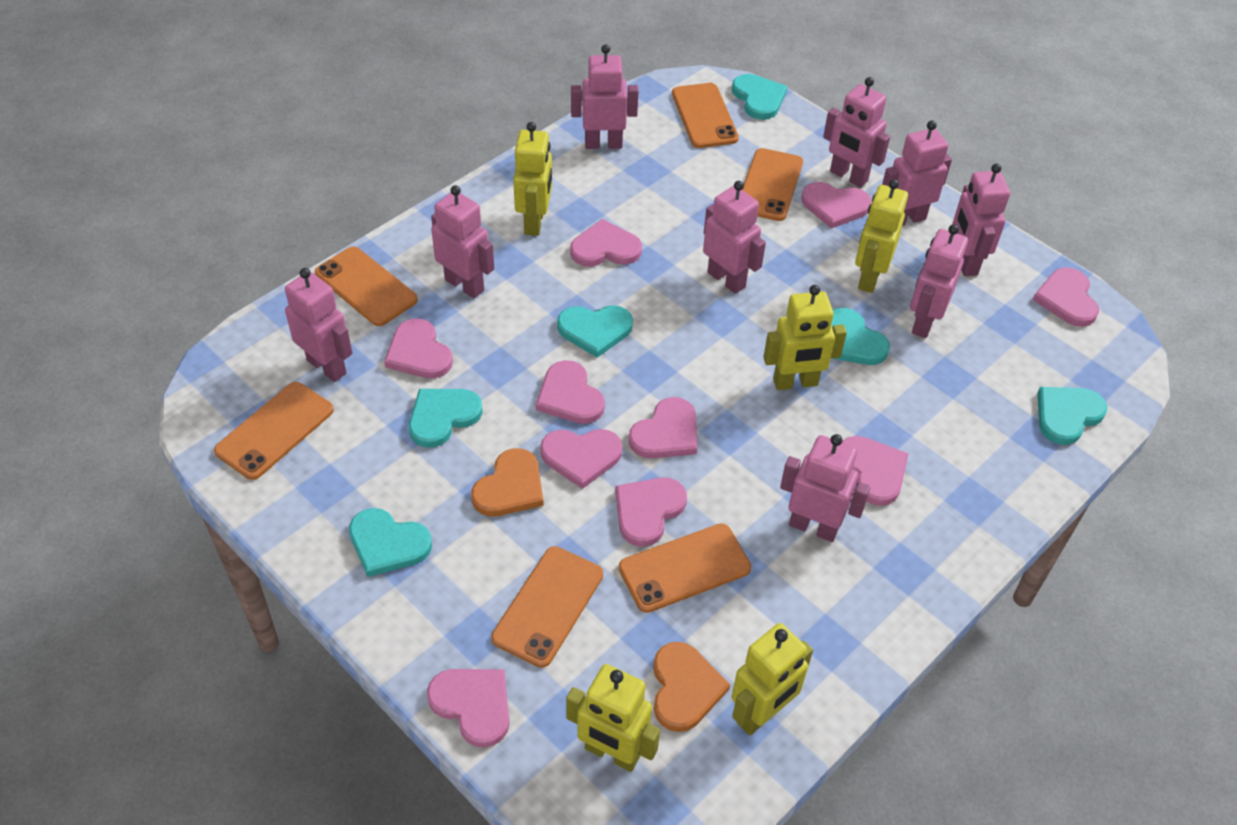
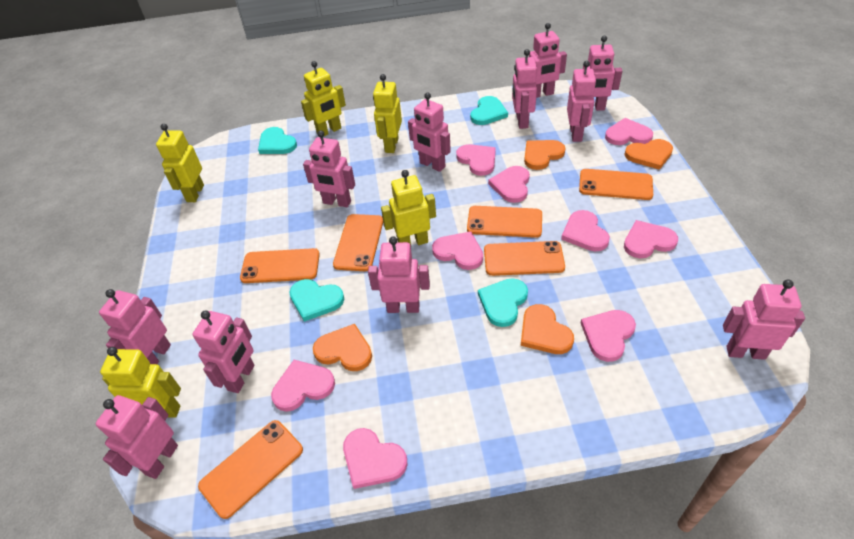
orange heart: [471,448,544,517] [653,642,730,732] = 2 -> [313,324,372,371] [521,304,574,354] [524,140,565,170] [624,139,673,170] = 4
pink heart: [384,318,453,379] [427,669,510,748] [536,360,605,424] [540,429,622,489] [570,219,642,267] [615,478,687,547] [629,397,697,459] [801,182,872,229] [842,436,909,506] [1033,267,1099,327] = 10 -> [271,360,335,412] [343,428,407,489] [432,231,483,270] [456,144,496,176] [488,166,530,203] [561,210,610,251] [581,310,636,362] [605,118,653,145] [624,220,678,258] = 9
pink robot: [285,268,352,382] [431,185,494,298] [571,44,639,149] [703,181,766,294] [780,434,871,542] [823,77,890,188] [882,120,952,226] [910,224,968,338] [952,163,1010,276] = 9 -> [95,395,178,479] [99,289,171,364] [192,310,255,393] [303,130,355,207] [368,236,430,313] [408,93,451,172] [512,49,537,129] [529,23,567,98] [567,61,596,142] [583,36,622,111] [723,279,805,360] = 11
turquoise heart: [349,508,432,577] [409,389,483,448] [557,305,633,358] [732,74,788,120] [831,308,890,365] [1037,387,1107,445] = 6 -> [258,127,297,154] [289,279,344,322] [470,96,508,125] [478,278,528,327] = 4

